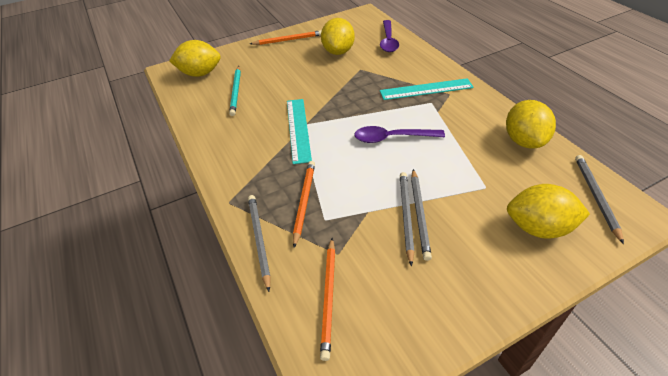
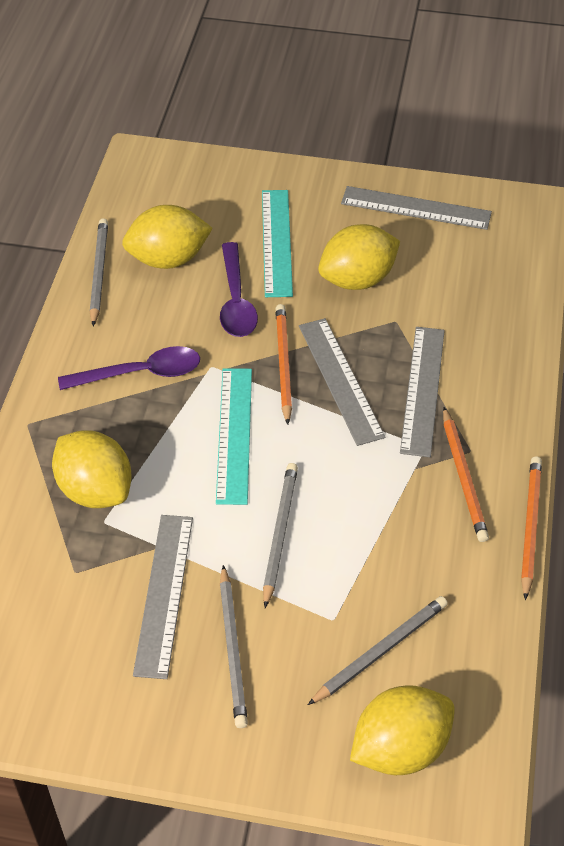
grey ruler: none = 0 -> [133,515,193,679] [299,318,385,446] [341,186,492,230] [400,327,445,457] = 4
turquoise pencil: [229,66,241,116] = 1 -> none = 0

